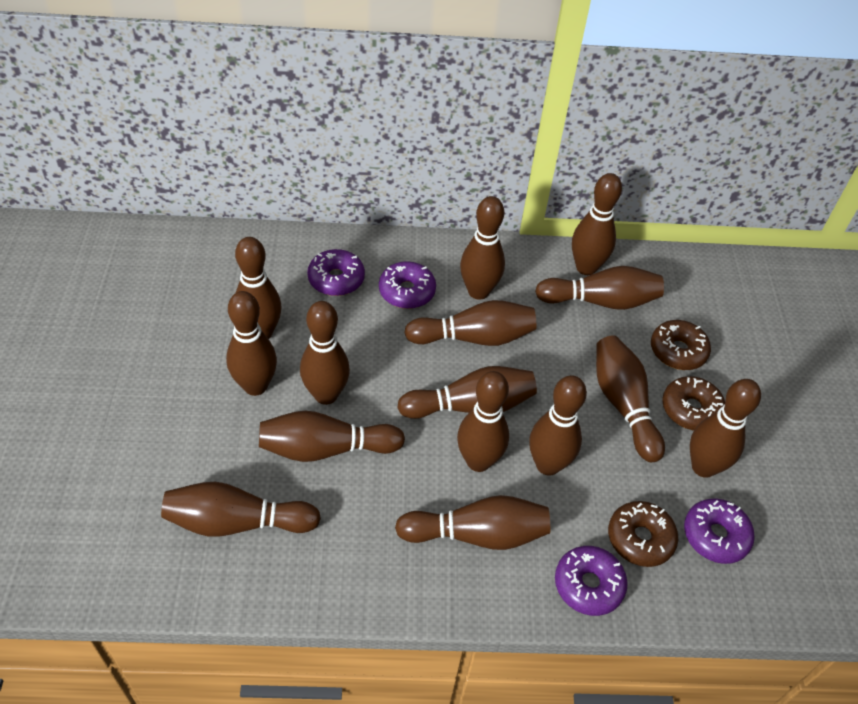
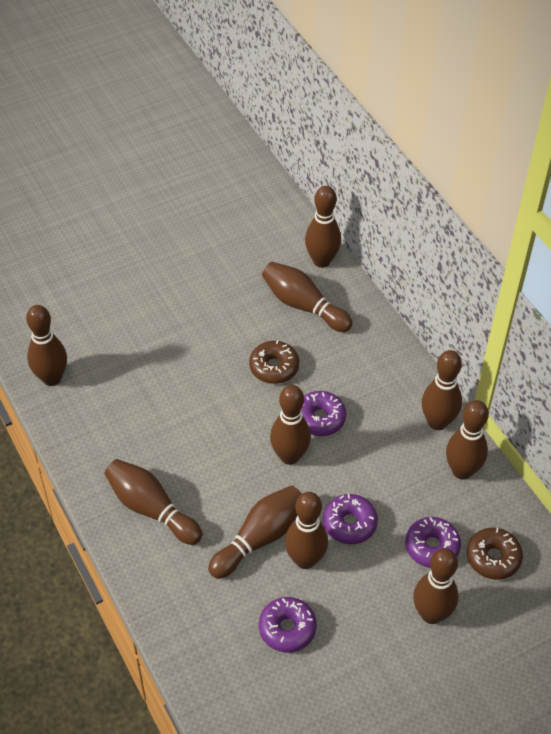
brown bowling pin: [161,482,321,537] [226,291,277,396] [235,237,282,339] [259,411,405,462] [300,301,350,405] [395,495,550,550] [397,366,537,419] [404,300,537,346] [457,371,509,472] [460,196,505,300] [529,375,587,476] [535,266,664,310] [572,173,622,275] [596,335,665,462] [690,379,761,478] = 15 -> [26,305,67,386] [104,459,202,545] [208,485,302,579] [262,262,353,332] [270,385,311,465] [285,492,328,569] [305,186,341,268] [413,548,459,624] [422,350,462,430] [446,400,489,480] = 10
brown donut: [608,501,678,567] [651,320,711,370] [662,376,725,431] = 3 -> [249,340,299,384] [467,528,523,580] = 2

